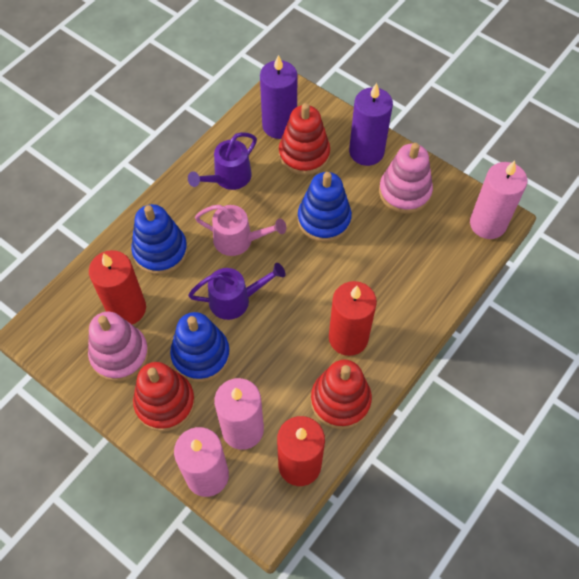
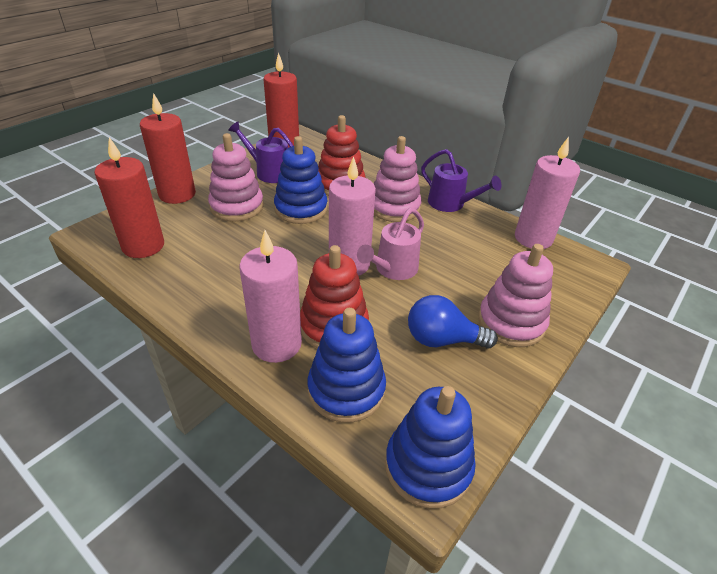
blue light bulb: none = 0 -> [408,295,498,349] = 1
pink stacking toy: [88,312,149,381] [379,143,433,214] = 2 -> [208,133,264,221] [374,136,422,222] [478,244,553,347] = 3
purple candle: [260,55,298,139] [349,83,393,166] = 2 -> none = 0
red stacking toy: [133,362,195,432] [279,103,330,175] [311,360,372,429] = 3 -> [300,245,369,348] [318,115,365,196] = 2

